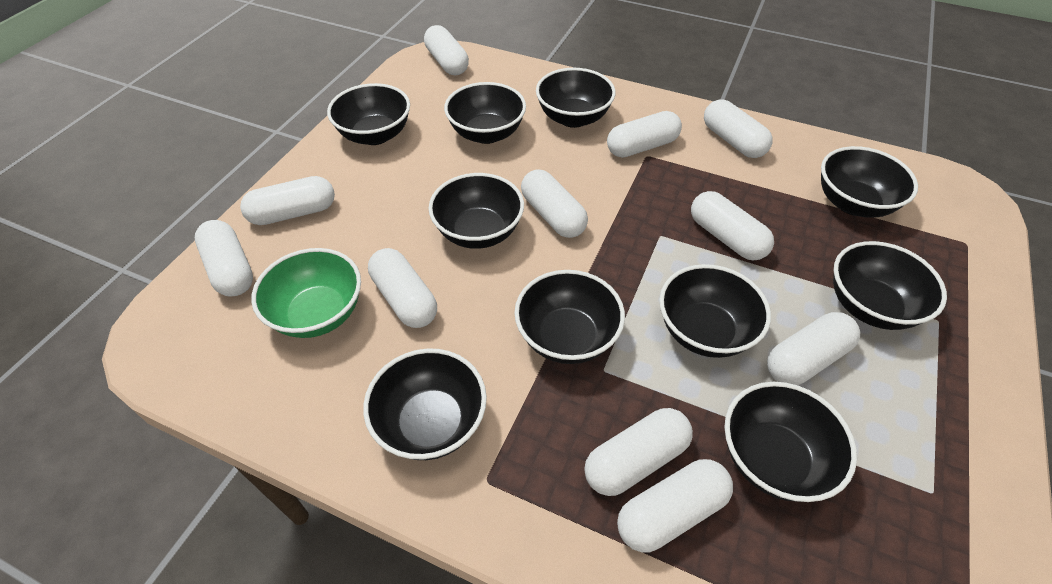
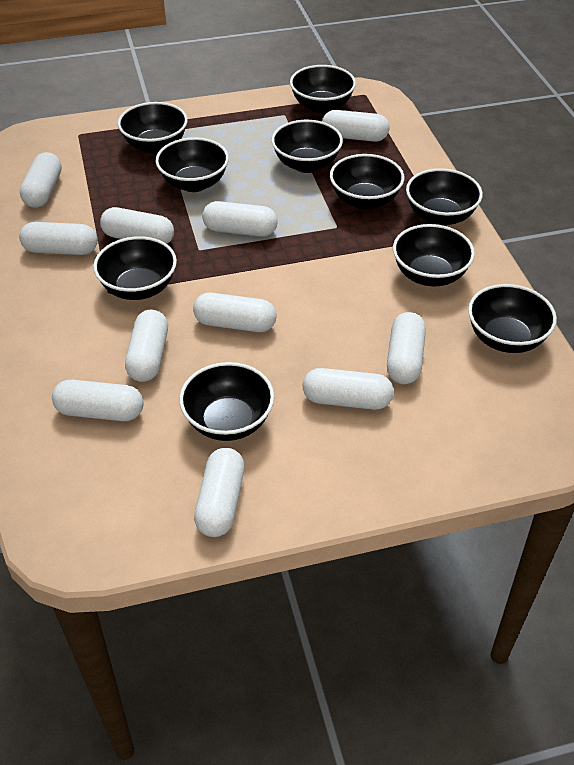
green bowl: [251,248,361,338] = 1 -> none = 0

